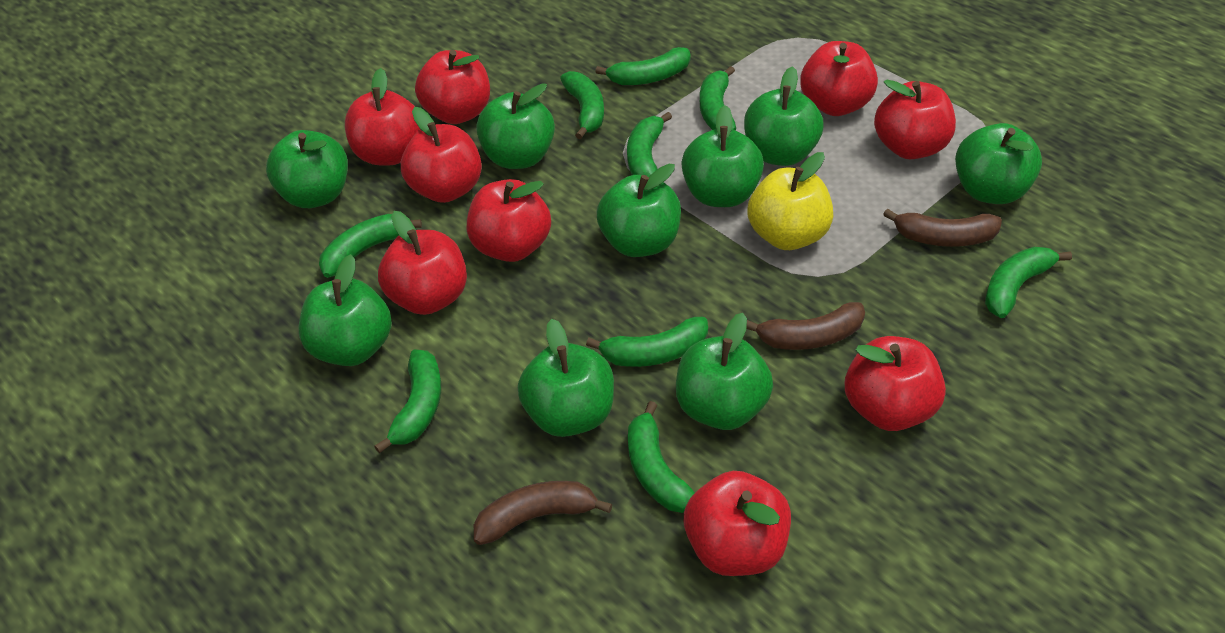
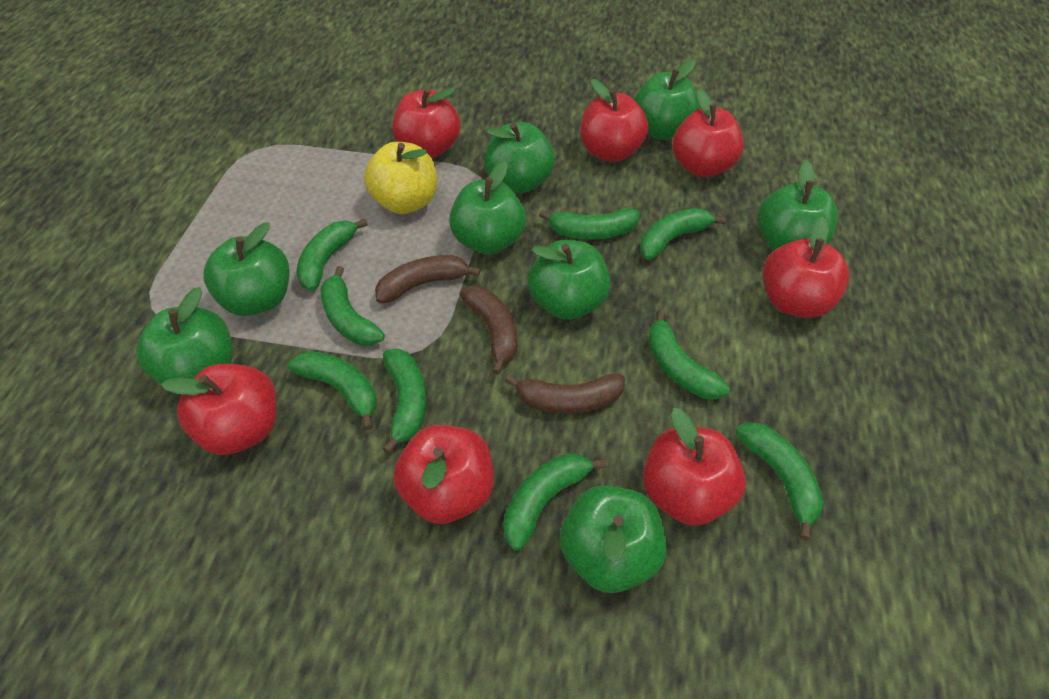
green apple: [266,130,348,208] [299,254,392,366] [476,83,555,169] [518,319,614,437] [597,164,681,257] [676,313,773,430] [681,105,764,207] [744,66,824,166] [955,123,1042,204] = 9 -> [136,287,232,384] [204,223,289,316] [449,161,526,255] [484,122,555,193] [528,240,611,319] [560,485,667,593] [634,59,700,140] [757,161,838,251] = 8
red apple: [345,68,420,166] [378,211,467,315] [401,107,482,203] [415,50,490,124] [467,179,551,262] [684,471,791,576] [800,41,878,116] [845,336,946,431] [874,80,956,159] = 9 -> [161,364,277,455] [392,88,460,158] [393,425,494,524] [581,79,649,162] [643,408,746,526] [672,88,744,177] [763,216,849,318] = 7

